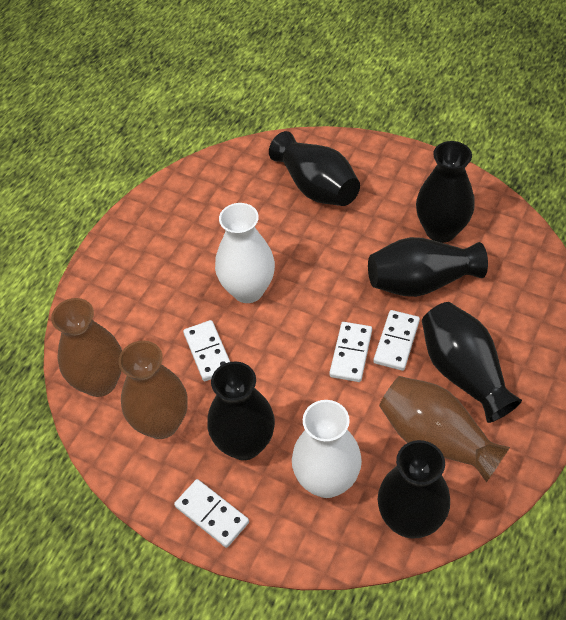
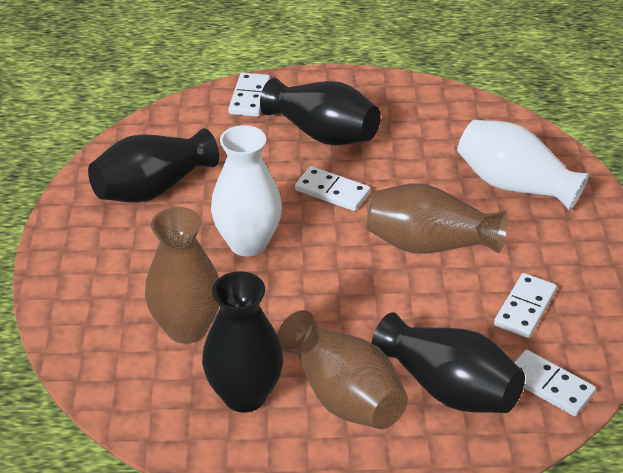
black vase: [207,362,275,460] [269,131,360,206] [368,237,488,297] [378,440,450,538] [416,141,474,243] [422,302,522,423] = 6 -> [88,128,219,203] [202,271,283,412] [260,78,381,145] [372,312,525,413] = 4

